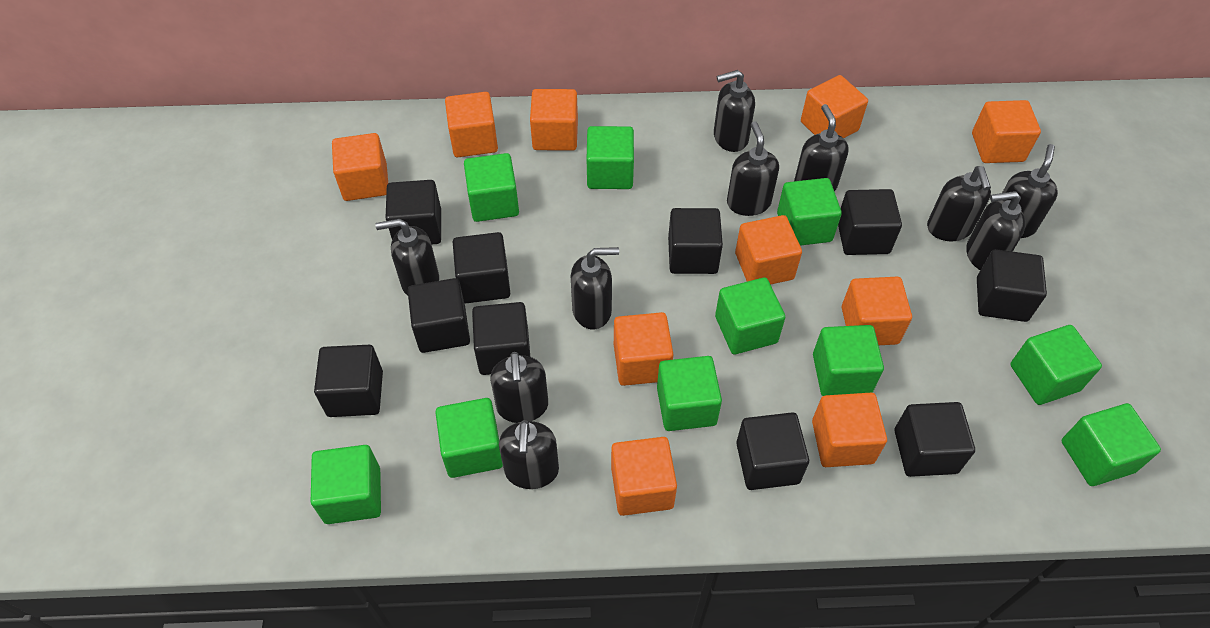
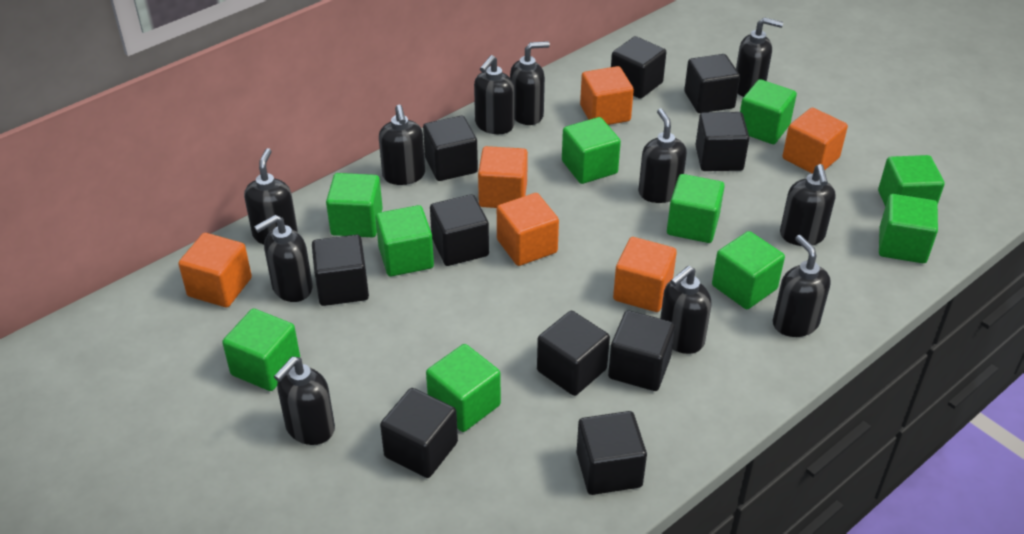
black soap dispenser: [375,219,439,296] [490,352,548,423] [499,420,559,489] [571,247,619,329] [714,70,755,152] [727,121,779,216] [794,104,849,191] [927,166,991,241] [966,191,1026,270] [1002,144,1058,238] = 10 -> [244,148,298,244] [254,215,313,302] [274,356,335,445] [379,105,425,185] [474,55,514,134] [510,41,550,125] [638,108,687,203] [660,266,711,354] [736,17,783,97] [773,235,830,337] [780,164,835,246] = 11
orange cube: [332,133,388,201] [445,92,498,157] [530,89,578,151] [611,437,677,516] [614,312,674,386] [735,215,802,285] [801,75,868,138] [812,393,887,467] [842,277,912,345] [972,100,1041,163] = 10 -> [178,233,252,307] [478,146,528,208] [497,193,559,266] [580,66,634,125] [613,237,677,312] [782,108,848,174] = 6

